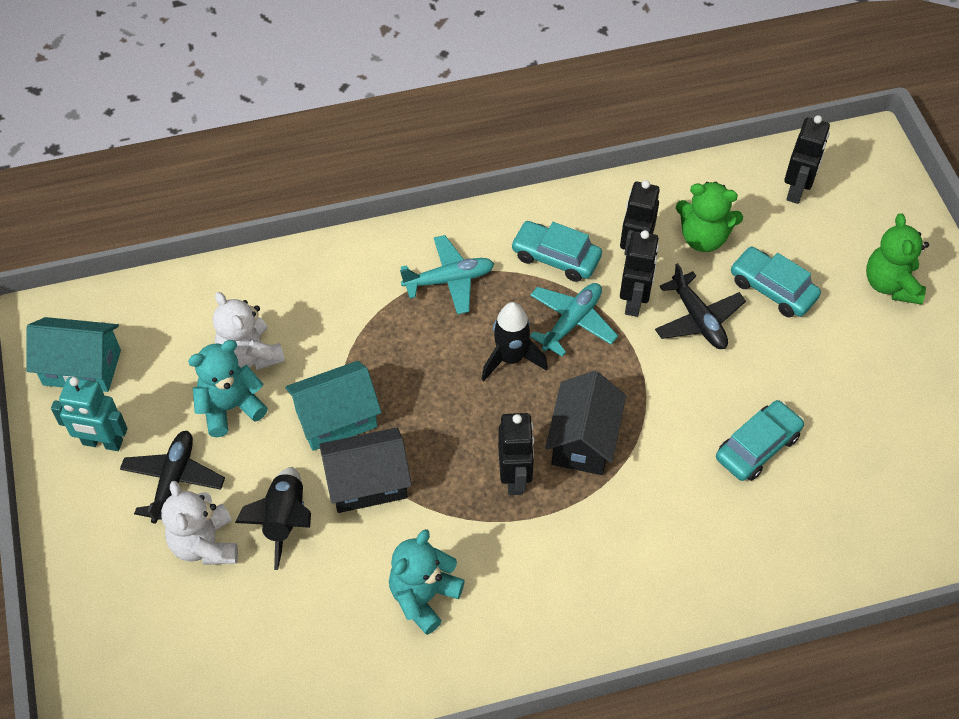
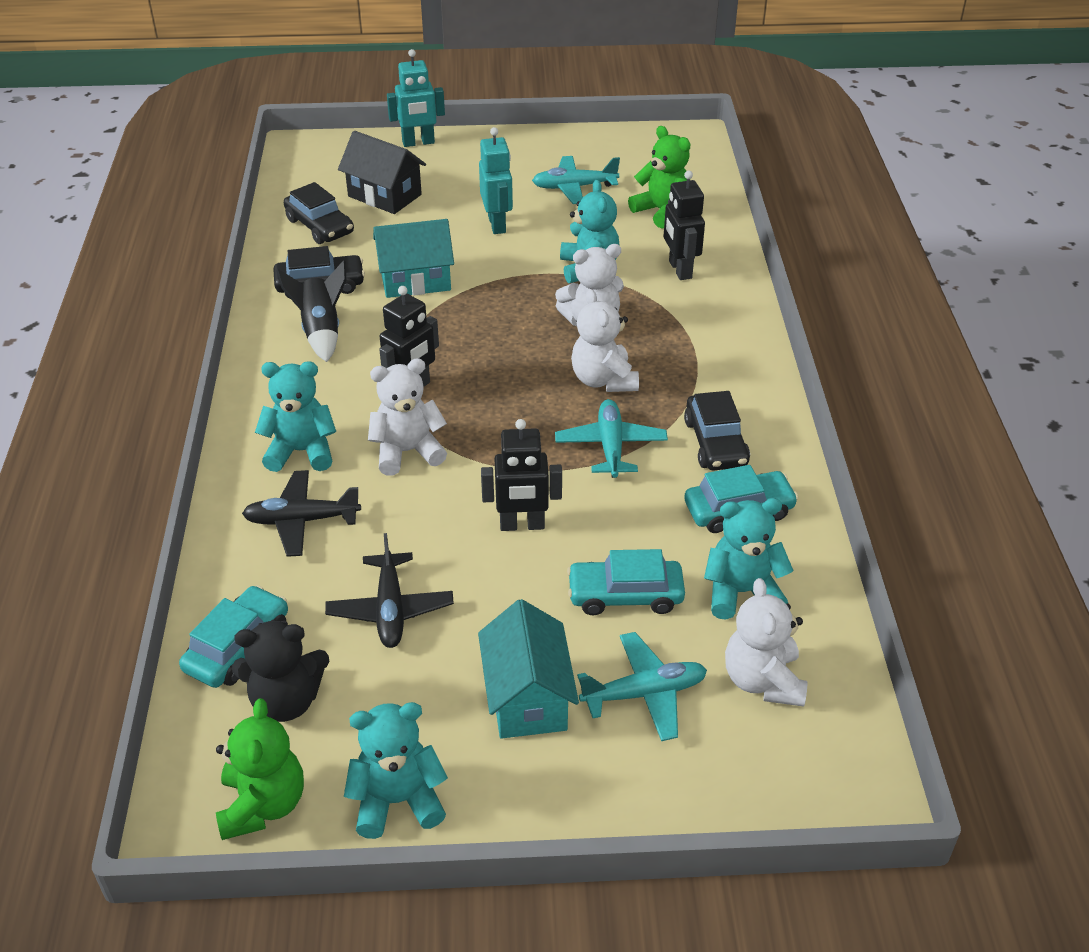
black car: none = 0 -> [273,246,365,299] [284,182,354,244] [684,391,750,470] = 3
black house: [319,427,412,513] [545,371,626,475] = 2 -> [338,131,426,214] = 1
black robot: [498,413,534,495] [620,180,660,255] [620,230,659,317] [784,115,830,204] = 4 -> [379,286,439,387] [481,419,562,531] [664,171,705,280] = 3
black rocket: [235,467,311,570] [482,302,548,381] = 2 -> [276,260,346,362] = 1
black teddy bear: none = 0 -> [232,619,329,722] = 1
turquoise plane: [400,235,494,315] [530,283,618,357] = 2 -> [532,156,620,204] [555,399,668,478] [577,632,707,741] = 3
turquoise robot: [51,377,128,451] = 1 -> [387,49,445,147] [479,127,513,234] = 2
turquoise teddy bear: [188,340,268,437] [389,529,465,635] = 2 -> [255,361,336,472] [344,702,448,839] [560,180,619,283] [704,498,794,620] = 4
white teddy bear: [161,481,238,565] [213,292,285,370] = 2 -> [368,358,447,476] [555,244,624,326] [571,289,639,392] [725,578,808,707] = 4

